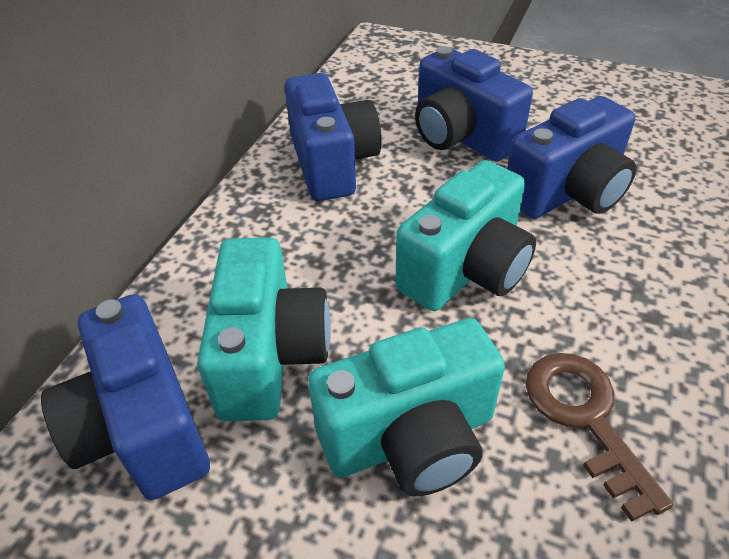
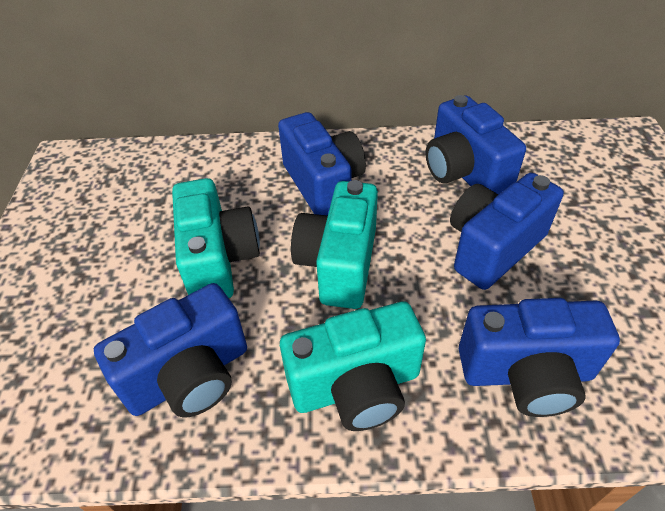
blue camera: [41,294,210,500] [285,73,381,201] [415,46,533,161] [507,96,637,219] = 4 -> [94,283,247,417] [278,112,366,216] [425,95,526,195] [450,173,564,290] [459,298,620,417] = 5
brown key: [525,353,673,522] = 1 -> none = 0

